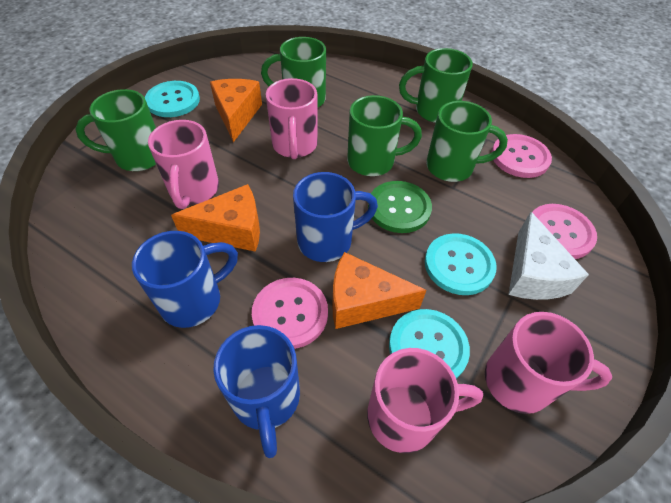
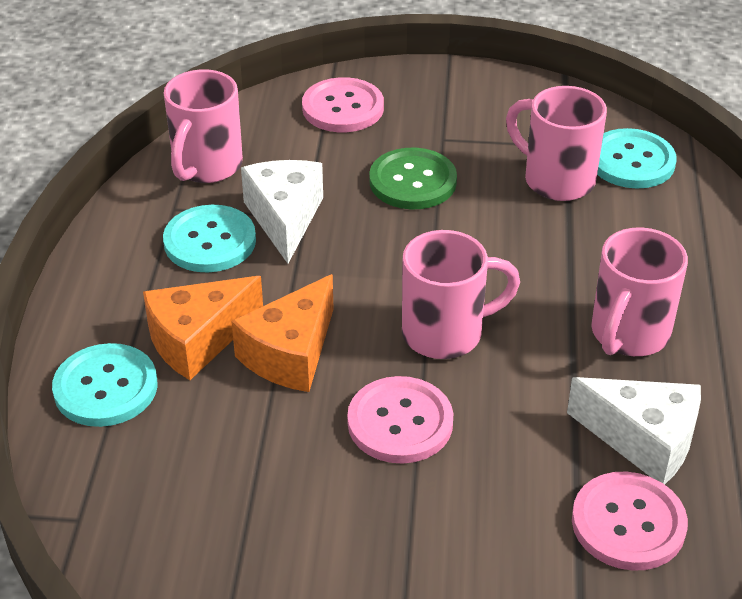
blue mug: [132,231,238,328] [213,325,300,458] [293,172,378,262] = 3 -> none = 0
green mug: [75,89,156,171] [261,37,326,108] [347,95,422,176] [399,48,473,123] [426,101,508,182] = 5 -> none = 0
orange cheese: [171,184,260,252] [210,79,262,142] [332,252,427,329] = 3 -> [143,276,263,380] [231,274,334,392] = 2
white cheese: [509,212,589,300] = 1 -> [241,160,323,264] [567,377,701,485] = 2

